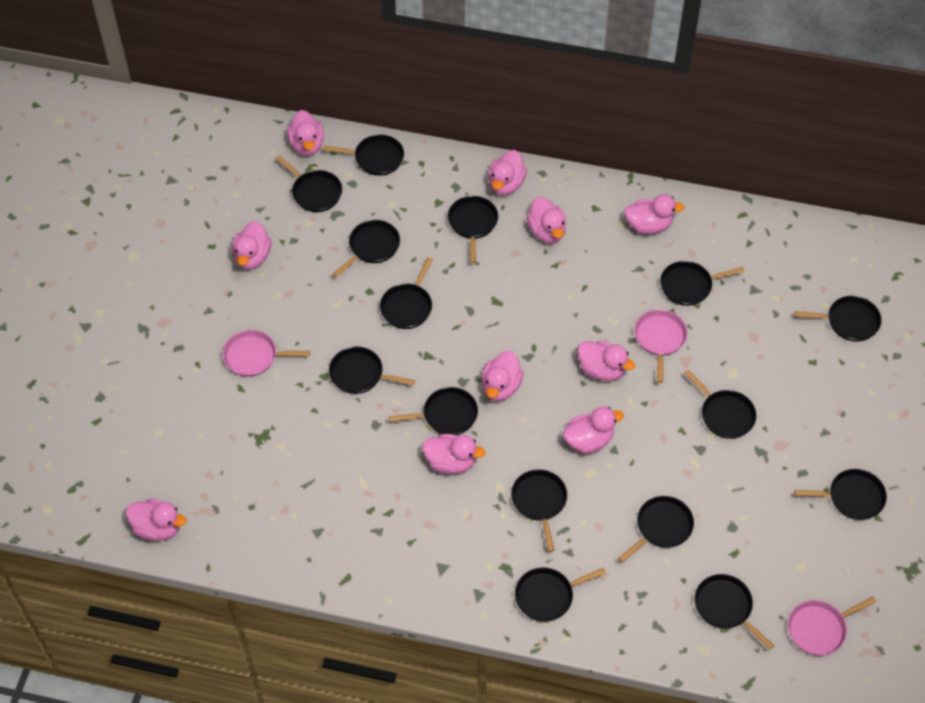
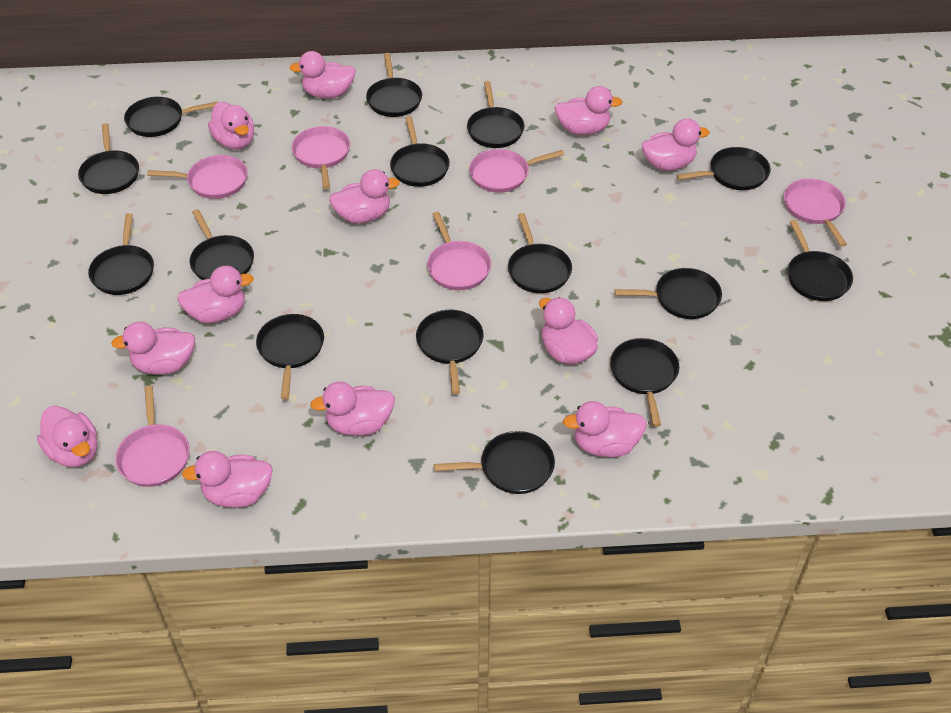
pink duck: [126,499,187,541] [232,221,271,270] [287,110,324,156] [422,434,485,474] [482,351,524,401] [488,150,527,195] [526,197,566,243] [563,407,624,454] [577,341,635,381] [624,194,684,235] = 10 -> [37,406,97,467] [111,322,195,375] [177,266,254,323] [182,451,273,508] [208,102,254,149] [289,51,356,98] [310,382,395,436] [329,169,400,223] [539,297,598,364] [555,86,622,135] [563,401,647,457] [642,118,710,171] = 12
pink pan: [223,330,310,377] [634,309,688,383] [788,596,877,656] = 3 -> [115,386,190,487] [147,155,248,199] [292,126,350,189] [427,212,491,290] [469,149,564,193] [784,178,847,247] = 6

